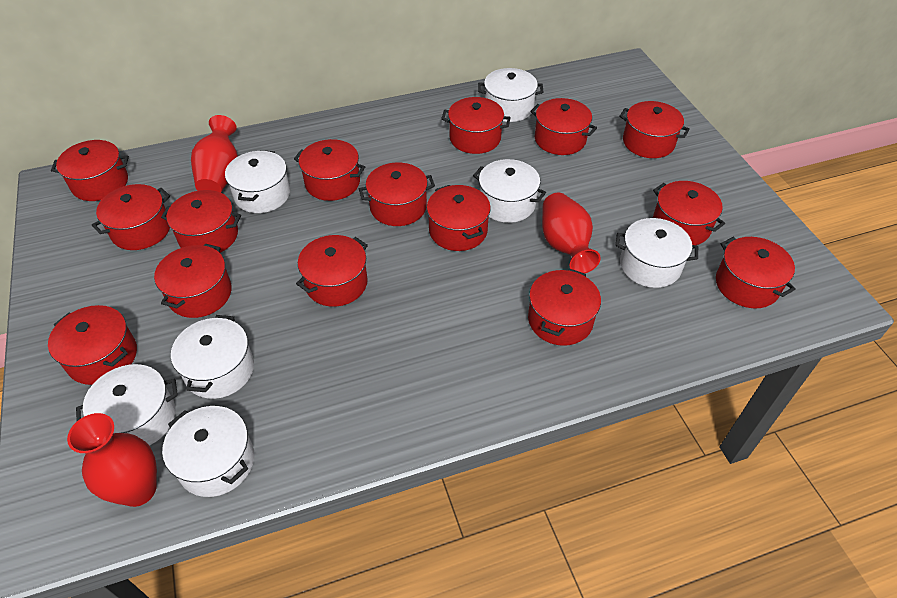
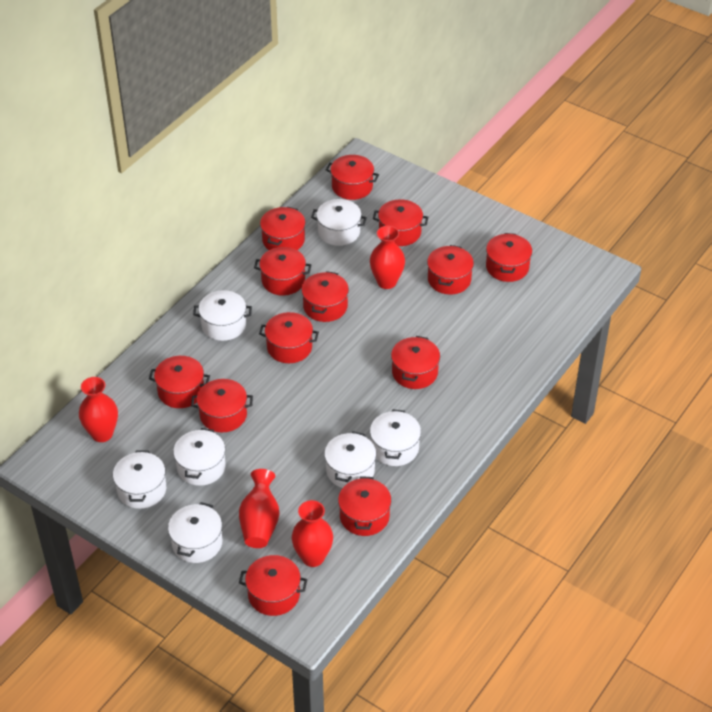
red pot: [48,305,137,385] [51,140,129,201] [92,184,170,250] [154,243,232,318] [161,190,241,253] [294,139,365,201] [296,235,368,307] [359,163,435,226] [427,185,491,251] [441,97,511,154] [528,269,601,346] [530,98,597,155] [619,101,690,158] [653,181,725,245] [716,237,796,308] = 15 -> [149,356,210,408] [191,379,253,432] [239,555,308,616] [254,247,311,295] [259,312,319,363] [260,207,305,250] [302,271,349,322] [326,155,379,200] [338,476,391,536] [373,199,428,246] [391,336,440,389] [427,245,474,295] [486,233,532,282] = 13
red vase: [67,413,157,507] [191,115,238,193] [542,193,601,273] = 3 -> [79,377,118,442] [239,469,280,548] [292,500,333,567] [370,226,405,289] = 4

